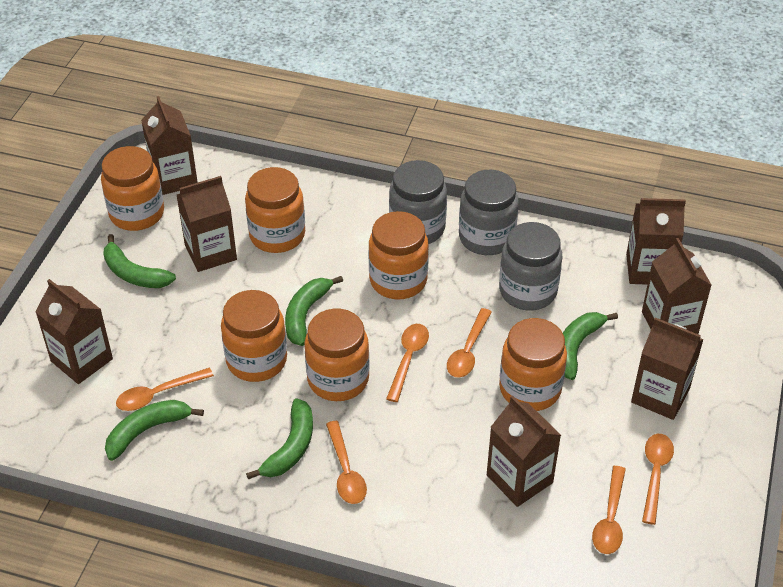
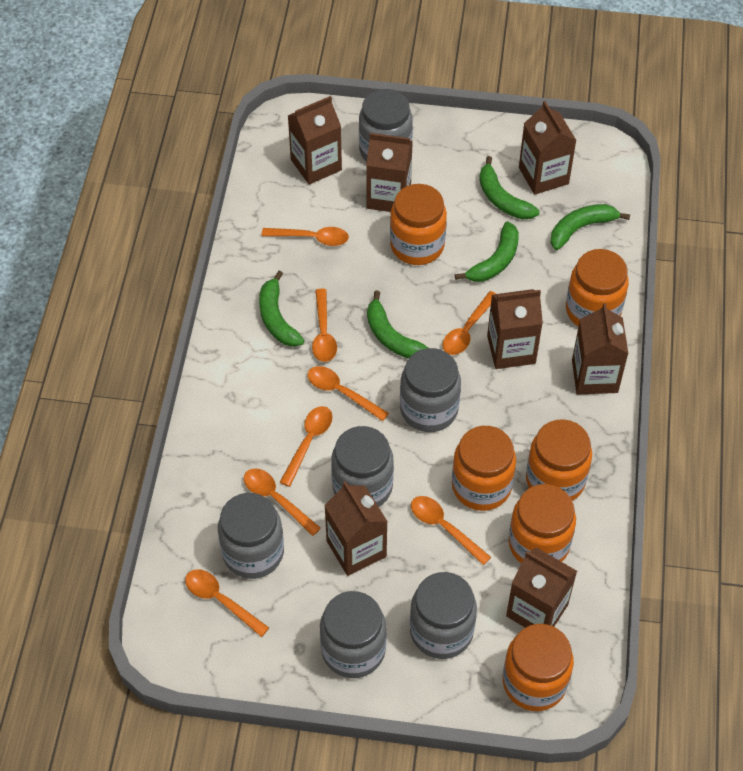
grey jar: [389,160,447,244] [459,170,519,255] [499,222,563,311] = 3 -> [218,493,284,579] [320,591,386,678] [331,426,394,507] [359,89,413,162] [400,348,461,432] [410,572,477,659] = 6
orange spoon: [116,368,214,411] [326,421,367,504] [386,324,429,402] [447,308,492,378] [592,466,626,554] [642,434,674,525] = 6 -> [185,569,269,637] [244,468,321,536] [262,227,349,246] [280,406,333,487] [308,366,389,421] [312,289,337,362] [411,496,491,565] [442,291,496,355] = 8

